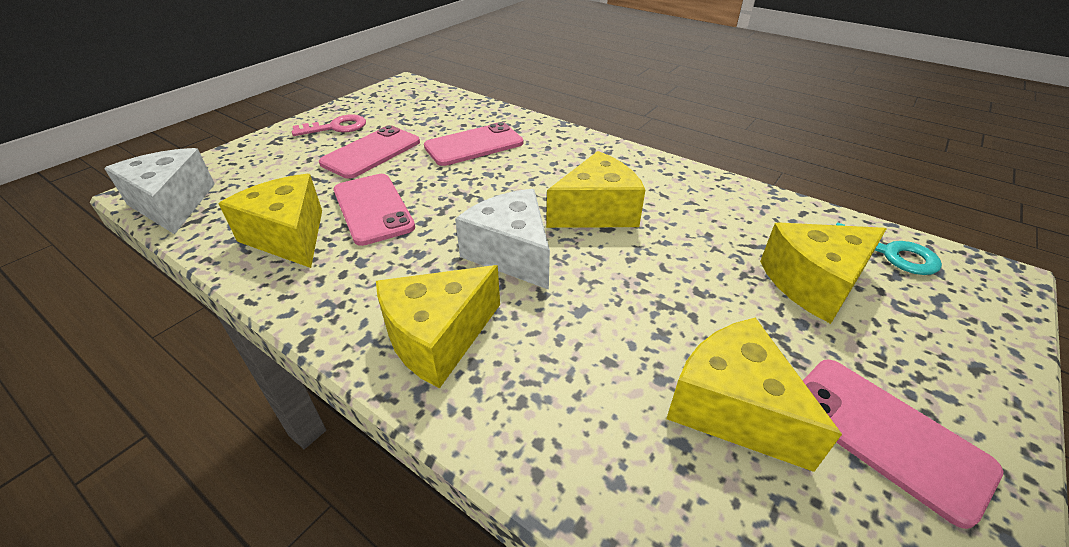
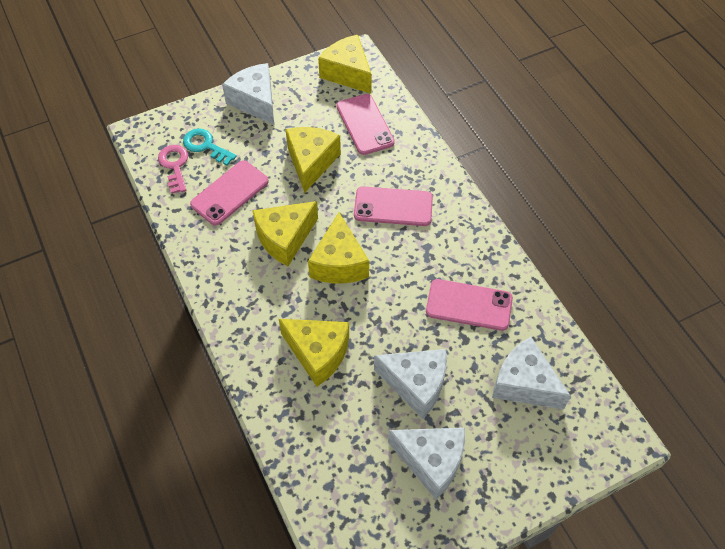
white cheese: [104,148,215,234] [455,189,550,290] = 2 -> [222,63,274,125] [374,349,447,419] [388,428,465,500] [492,337,571,410] = 4

